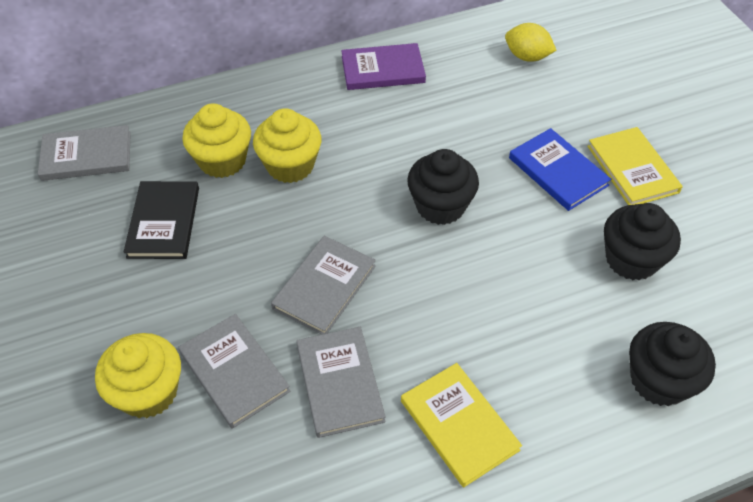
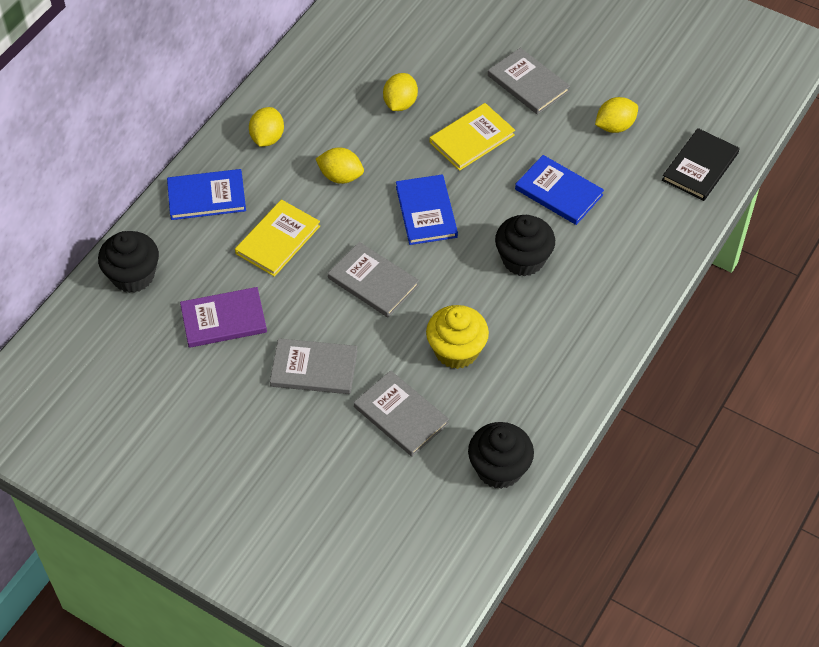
blue book: [509,128,611,211] = 1 -> [167,169,246,220] [396,174,458,245] [515,155,604,225] = 3
yellow cupcake: [95,333,181,418] [182,103,251,178] [253,108,321,183] = 3 -> [426,305,489,369] = 1
yellow lemon: [505,23,557,62] = 1 -> [249,107,284,147] [316,147,364,184] [383,73,418,111] [595,97,638,133] = 4

